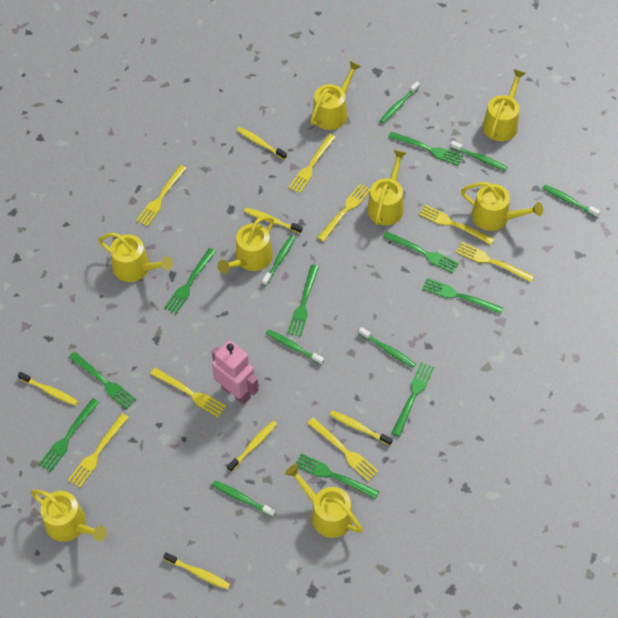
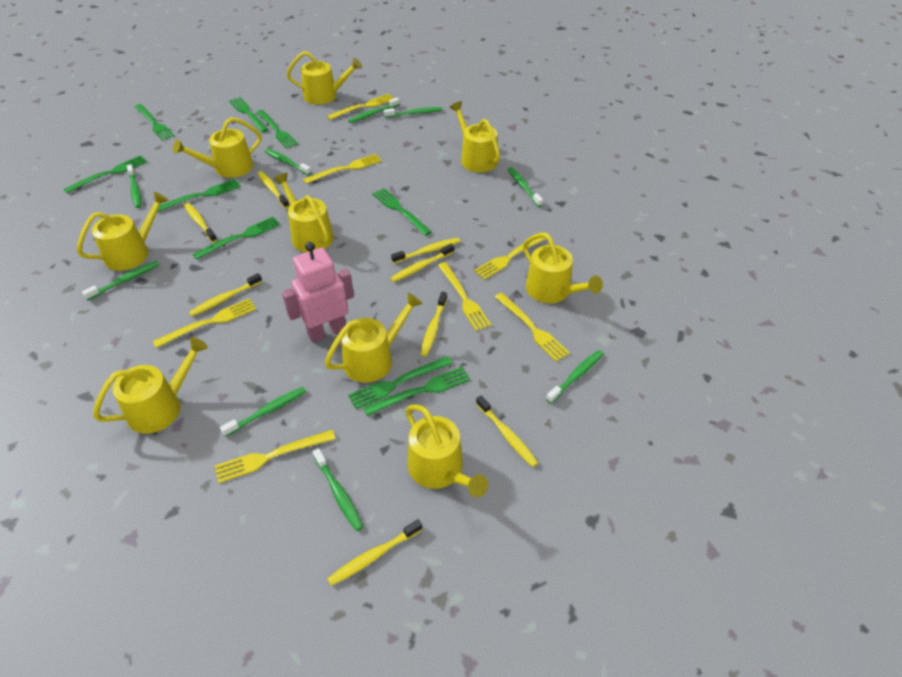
green toothbrush: [212,481,276,517] [262,235,296,286] [266,329,324,365] [359,327,416,368] [380,81,420,123] [450,141,508,171] [543,185,600,217] = 7 -> [82,261,160,300] [127,164,141,208] [220,387,306,437] [265,149,312,175] [313,448,364,531] [348,98,400,123] [384,107,442,118] [508,167,543,207] [546,350,604,403] = 9
yellow fork: [68,413,129,487] [136,165,187,227] [150,368,226,417] [288,134,336,194] [307,417,379,482] [317,183,370,242] [419,205,495,245] [456,242,534,282] = 8 -> [153,298,256,348] [215,430,335,483] [303,154,382,184] [327,94,394,120] [438,262,491,331] [474,232,546,280] [495,293,570,362] = 7
yellow toothbrush: [18,372,78,406] [163,552,230,590] [227,420,277,472] [237,127,287,160] [244,208,303,234] [330,410,393,446] = 6 -> [184,203,217,242] [189,273,262,316] [258,171,289,208] [327,519,422,586] [390,243,454,282] [391,238,460,263] [421,292,447,356] [476,395,538,467] = 8
yellow watering can: [31,490,107,542] [99,233,173,282] [217,216,274,274] [285,464,363,538] [310,61,361,130] [367,150,406,225] [461,182,543,231] [483,69,526,141] = 8 -> [77,192,169,271] [93,337,208,434] [173,117,261,178] [273,173,334,252] [287,51,362,104] [325,293,423,383] [405,404,488,497] [449,101,500,173] [523,233,603,303] = 9

